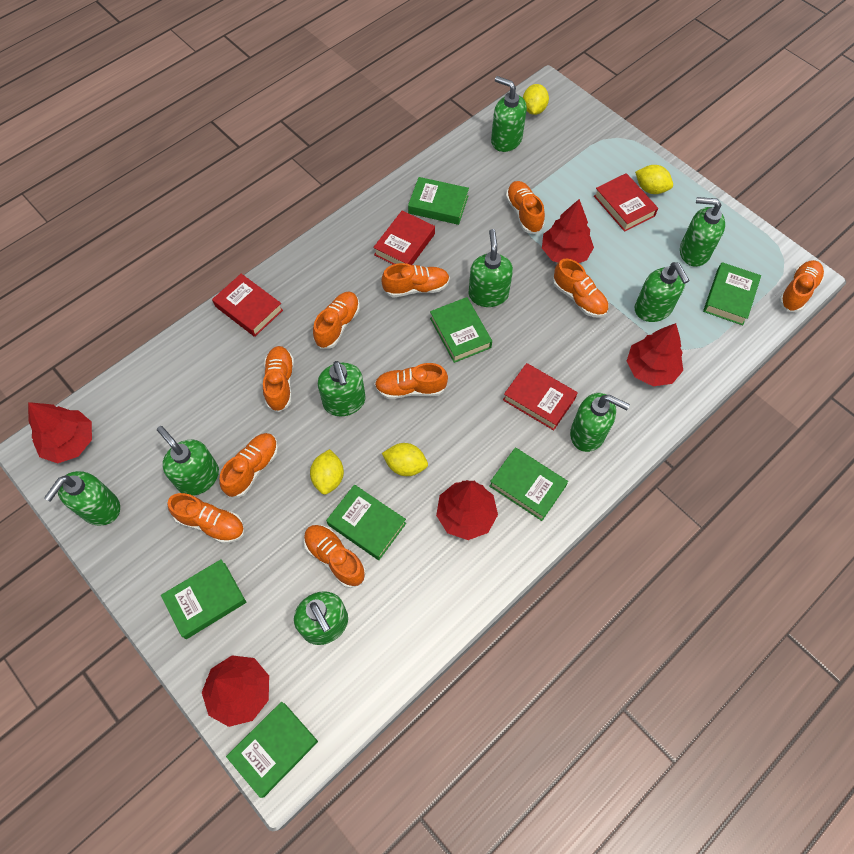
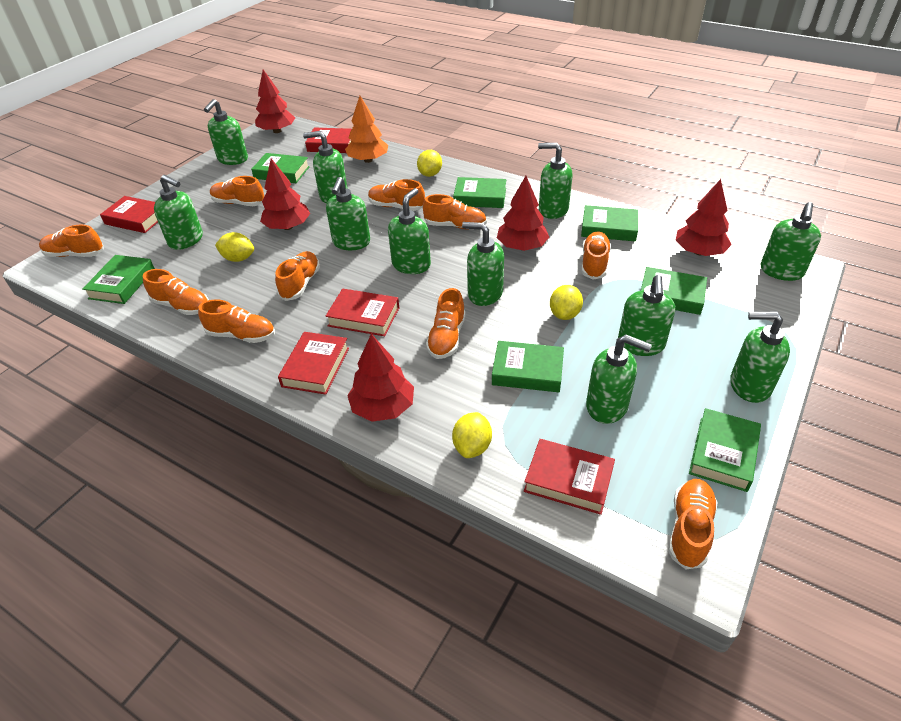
green soap dispenser: [44,471,120,526] [157,426,219,495] [294,591,348,645] [318,361,366,416] [468,229,513,307] [491,76,527,152] [570,393,630,452] [634,262,690,322] [680,197,725,267] = 9 -> [154,175,203,250] [204,99,248,165] [303,131,348,203] [326,177,370,250] [388,188,431,274] [462,222,504,306] [538,143,573,219] [586,334,652,424] [618,275,675,356] [730,312,790,403] [760,202,821,281] = 11
orange tree: none = 0 -> [345,96,388,163] = 1
red book: [212,274,283,337] [373,211,435,265] [503,363,578,430] [594,173,658,232] = 4 -> [100,196,158,233] [278,332,349,395] [305,127,352,153] [326,289,399,336] [524,439,615,515] = 5

